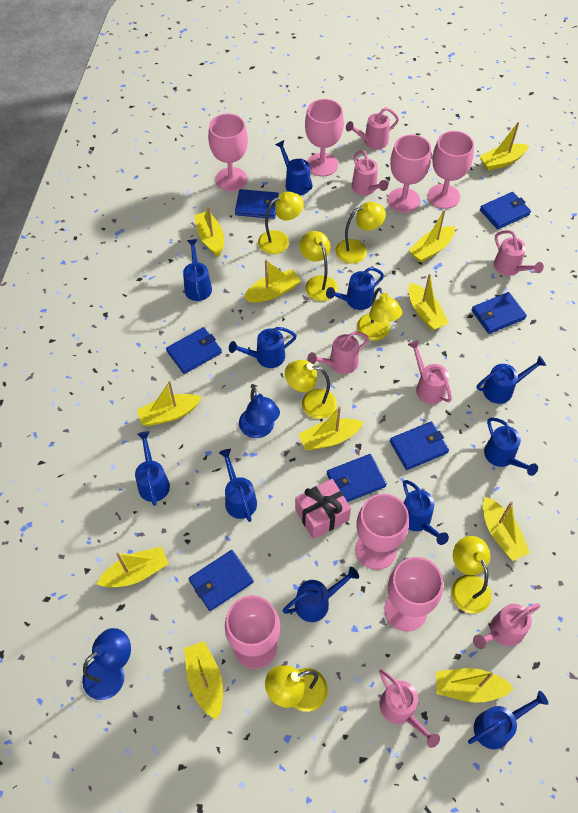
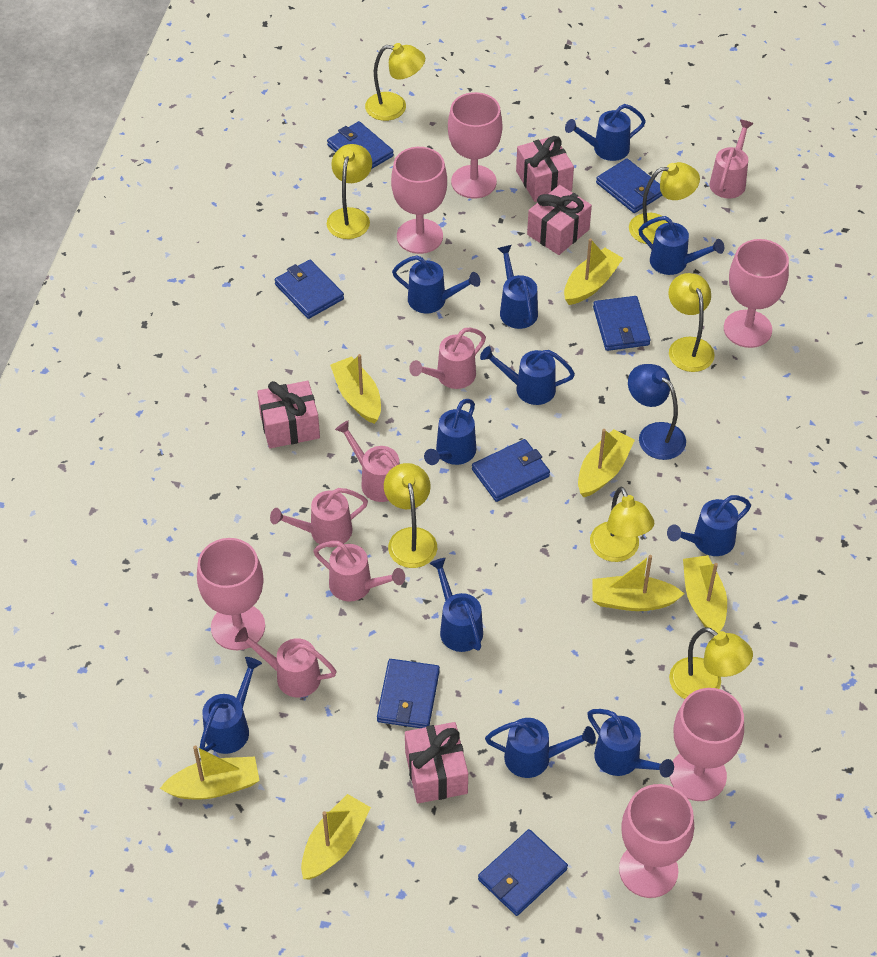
blue lamp: [82,628,131,700] [239,387,280,438] = 2 -> [628,364,686,460] = 1
pink gift: [295,479,351,539] = 1 -> [257,381,320,449] [405,722,468,803] [516,136,574,202] [527,185,592,255] = 4
pink goblet: [208,113,248,191] [225,595,280,669] [305,99,344,176] [355,494,409,570] [384,557,443,631] [388,135,431,213] [428,131,474,209] = 7 -> [197,538,265,650] [391,147,447,254] [448,92,503,199] [619,784,694,898] [669,688,744,801] [724,239,789,348] = 6
pink watering can: [307,332,369,374] [346,107,399,149] [352,150,388,195] [379,669,440,748] [408,340,452,404] [473,603,540,649] [494,230,544,276] = 7 -> [235,627,337,698] [270,488,368,547] [313,541,405,602] [335,420,400,502] [409,328,486,389] [709,120,754,198] = 6
yellow boat: [97,546,168,587] [137,381,202,426] [184,641,223,720] [194,207,224,257] [244,260,300,303] [299,407,364,450] [409,210,455,262] [409,274,449,330] [436,668,514,703] [480,122,529,171] [483,497,530,561] = 11 -> [160,745,260,800] [301,794,371,879] [330,354,381,424] [564,238,623,305] [578,429,635,497] [592,555,685,611] [683,555,727,632] = 7

